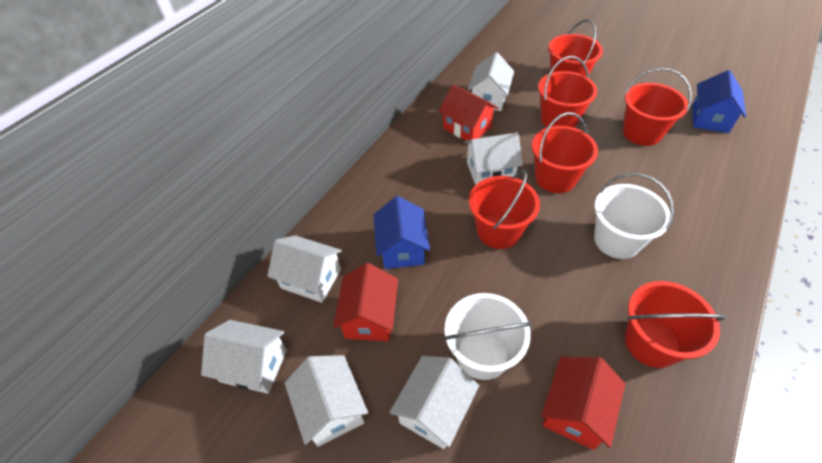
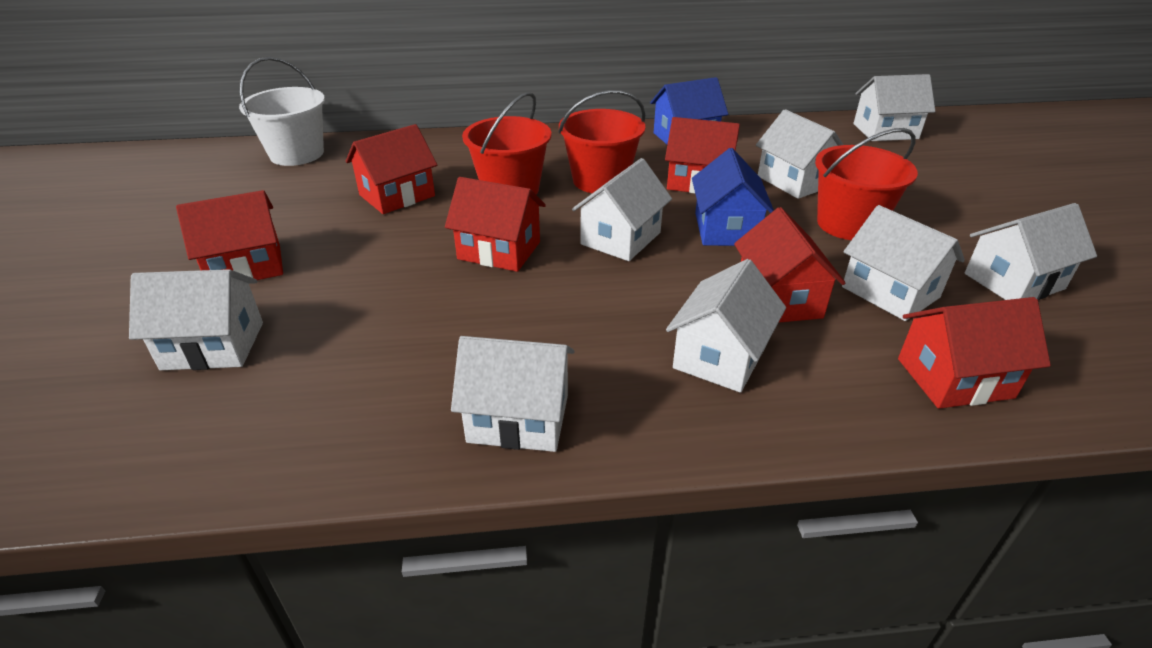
red bucket: [469,170,540,249] [532,112,598,193] [538,56,597,128] [548,19,603,77] [623,68,692,146] [625,281,726,368] = 6 -> [462,92,551,195] [558,90,646,193] [815,128,918,240] = 3
red house: [333,263,398,341] [439,84,498,141] [541,357,625,450] = 3 -> [176,190,283,280] [346,124,437,214] [445,177,546,272] [665,117,740,194] [734,207,846,322] [898,297,1051,409] = 6
white bucket: [444,293,532,380] [594,173,674,259] = 2 -> [239,57,325,166] = 1
white house: [201,320,287,394] [267,235,342,303] [285,355,368,447] [390,356,479,449] [465,132,523,185] [468,52,514,111] = 6 -> [129,269,263,370] [451,336,575,452] [572,158,672,261] [666,259,786,393] [756,109,843,199] [842,205,965,321] [853,74,935,141] [965,203,1097,300] = 8

